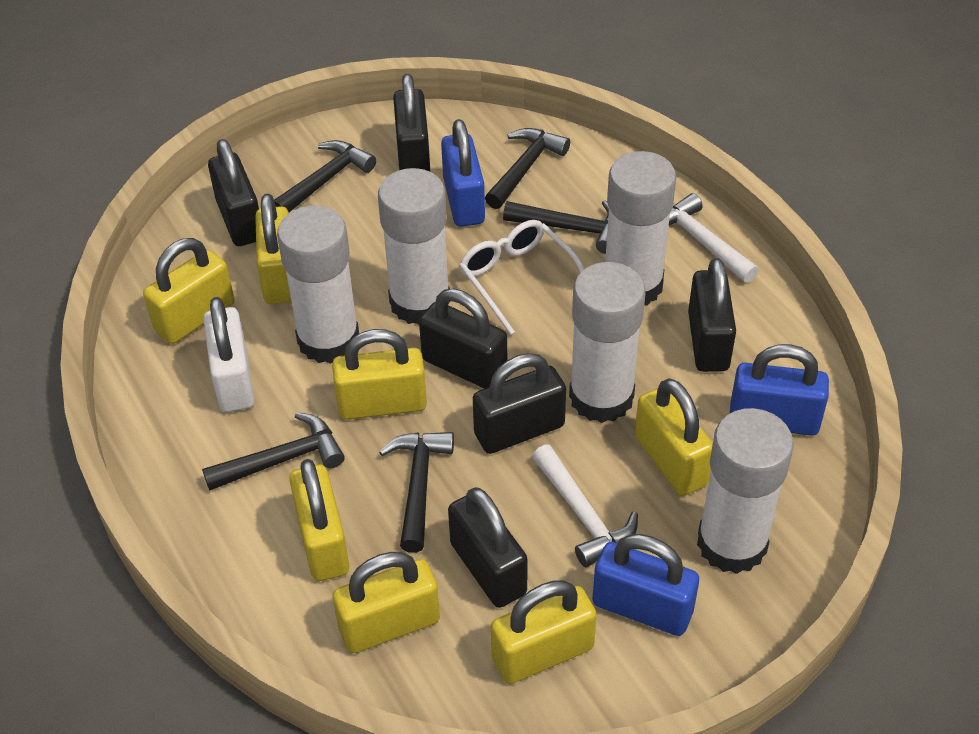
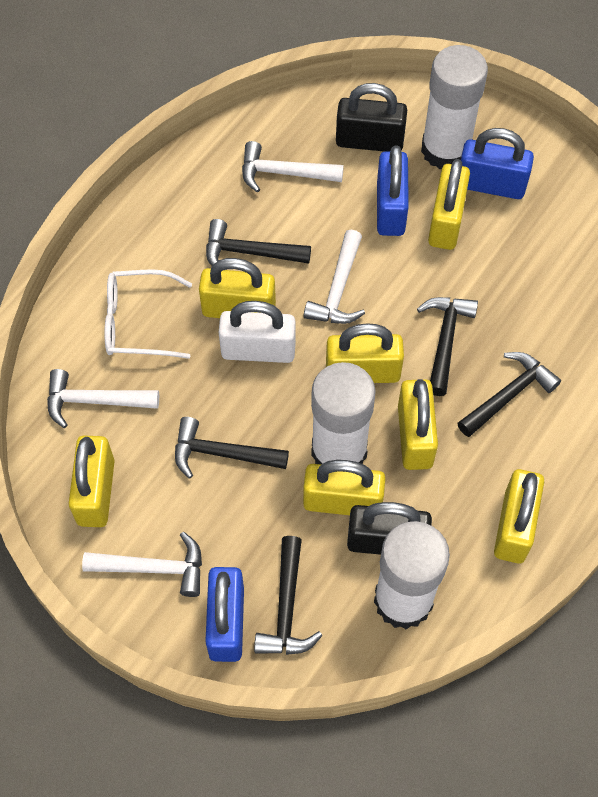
black padlock: [208,139,259,246] [393,74,430,171] [419,289,507,389] [448,487,528,608] [473,353,566,454] [688,258,736,372] = 6 -> [336,83,407,152] [347,502,432,555] = 2
white glue stick: [277,205,359,363] [378,168,450,324] [569,262,645,423] [605,151,676,306] [697,408,794,574] = 5 -> [311,362,376,464] [374,521,450,629] [421,45,488,169] = 3
white hammer: [532,445,638,567] [669,193,759,283] = 2 -> [47,369,159,428] [82,532,202,597] [242,141,344,193] [304,230,365,324] = 4

